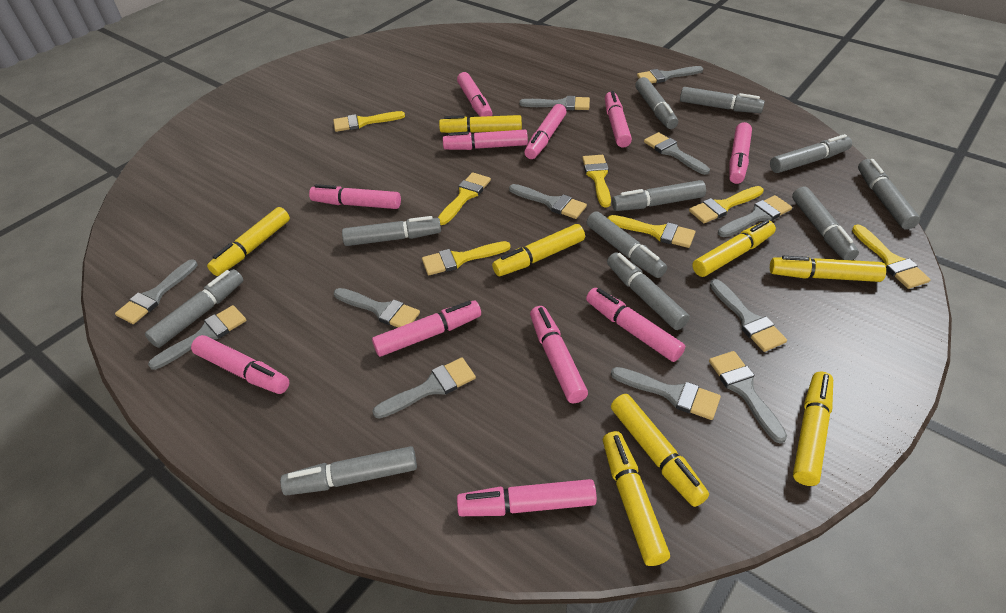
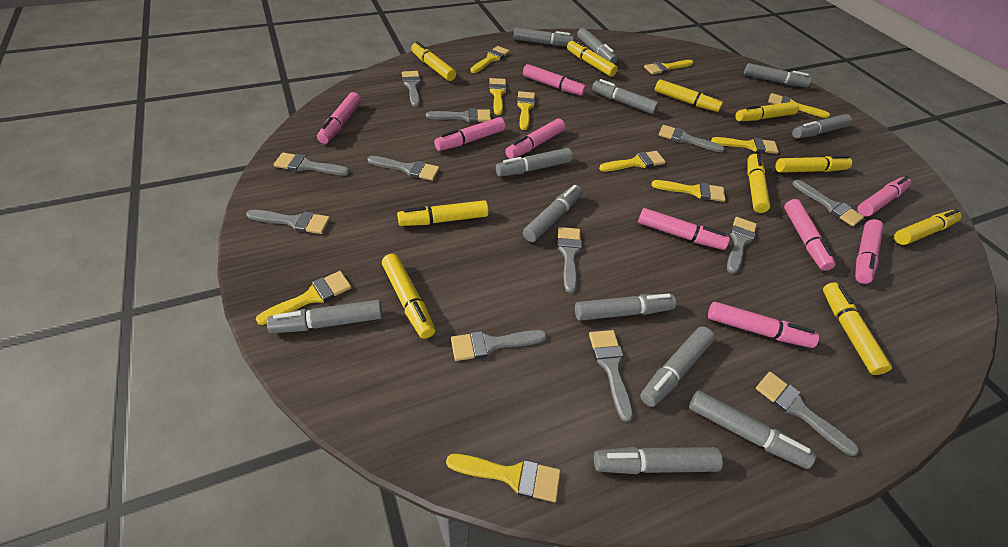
grey marker: [145,269,243,348] [280,446,417,496] [342,216,441,246] [587,211,667,278] [607,252,690,330] [612,180,706,211] [635,77,678,129] [680,87,765,113] [770,134,852,173] [792,187,859,260] [858,159,920,230] = 11 -> [267,300,382,333] [496,148,573,177] [514,28,574,46] [523,185,582,242] [575,294,676,321] [577,28,617,64] [592,79,659,114] [594,447,723,474] [640,326,715,407] [689,391,816,469] [744,63,812,87] [792,114,852,139] = 12
pink marker: [191,335,289,394] [309,184,401,209] [372,301,481,357] [443,130,528,150] [457,72,493,117] [457,479,597,516] [524,104,567,159] [530,306,588,403] [586,288,685,362] [605,91,632,148] [729,122,752,184] = 11 -> [317,92,361,144] [434,117,505,151] [505,119,565,159] [523,64,586,96] [638,208,730,250] [708,302,819,348] [784,199,836,271] [855,219,884,284] [857,176,911,217] = 9
yellow brush: [333,111,405,132] [422,241,511,275] [438,172,491,225] [582,155,611,207] [608,215,695,248] [689,186,764,223] [852,225,931,289] = 7 -> [256,271,352,325] [446,454,561,502] [470,46,510,73] [489,78,507,115] [517,91,535,130] [599,151,666,171] [644,60,693,75] [652,180,726,202] [711,137,779,154] [768,93,830,118] = 10
yellow marker: [207,207,290,276] [439,115,522,133] [492,224,585,276] [603,431,670,566] [611,394,709,507] [692,220,776,277] [770,256,886,282] [793,371,833,486] = 8 -> [382,254,435,339] [397,200,489,226] [411,42,456,81] [567,39,618,77] [655,79,723,112] [736,102,799,121] [748,153,770,213] [775,155,852,173] [823,282,892,375] [894,209,962,245] = 10

